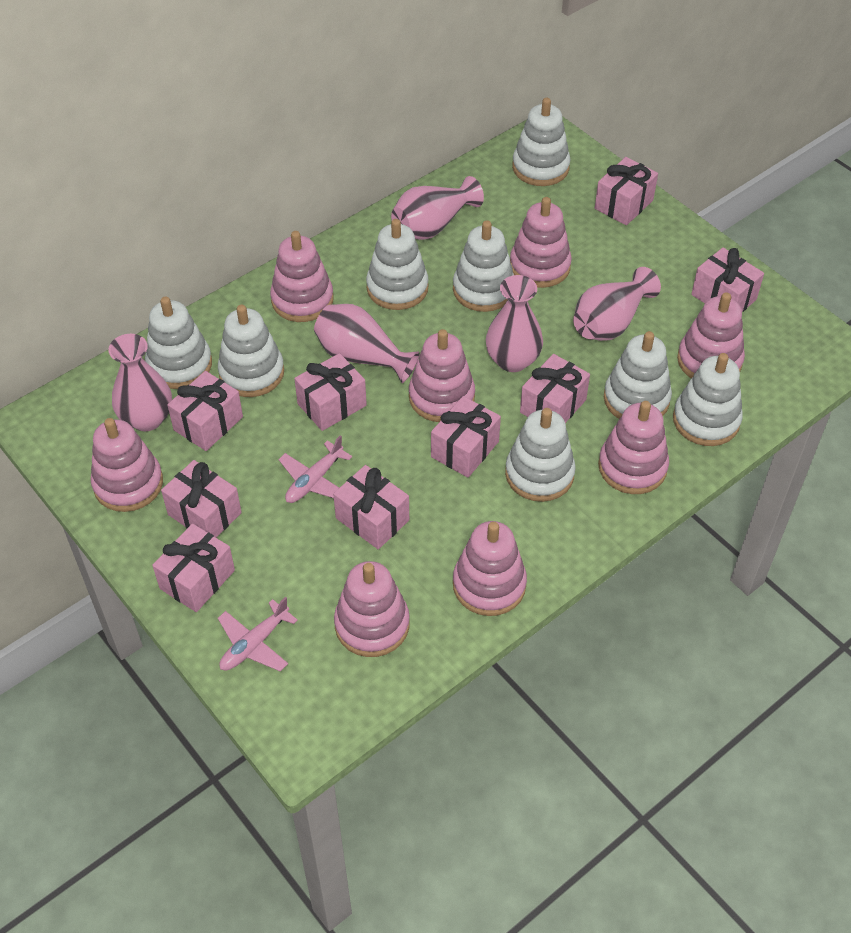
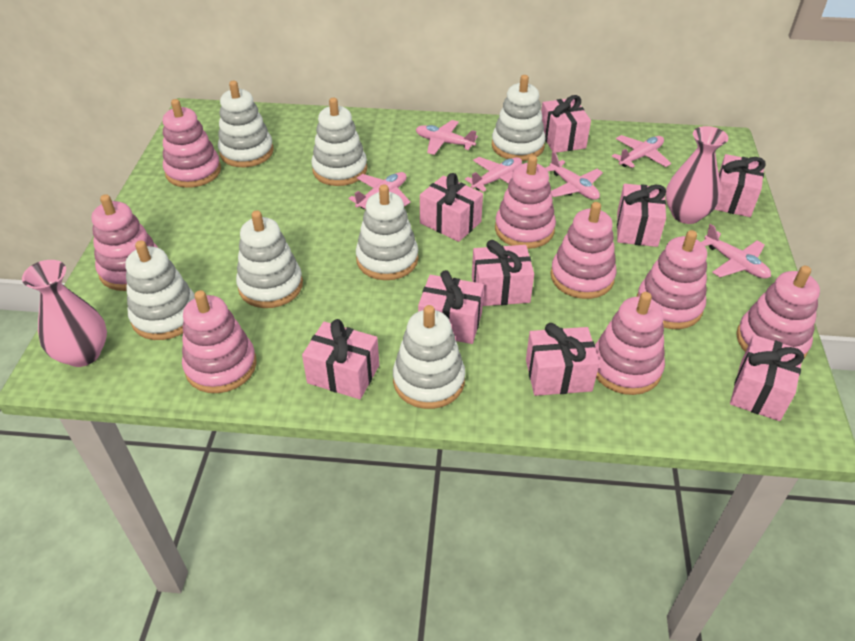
pink plane: [218,597,298,671] [278,435,352,503] = 2 -> [349,172,411,209] [416,120,478,155] [465,157,522,192] [545,152,603,200] [612,135,671,168] [701,224,771,279] = 6
pink vase: [108,334,172,431] [314,304,420,383] [391,176,484,240] [486,275,543,372] [573,267,661,341] = 5 -> [22,260,107,367] [666,126,728,224] = 2
white stacking toy: [145,297,212,389] [218,305,284,397] [366,219,428,310] [453,220,514,312] [505,408,576,502] [512,98,570,186] [604,331,672,419] [673,353,743,446] = 8 -> [125,240,195,340] [218,81,274,167] [236,210,303,308] [311,98,367,186] [356,185,418,280] [393,305,465,409] [492,75,546,161] = 7

